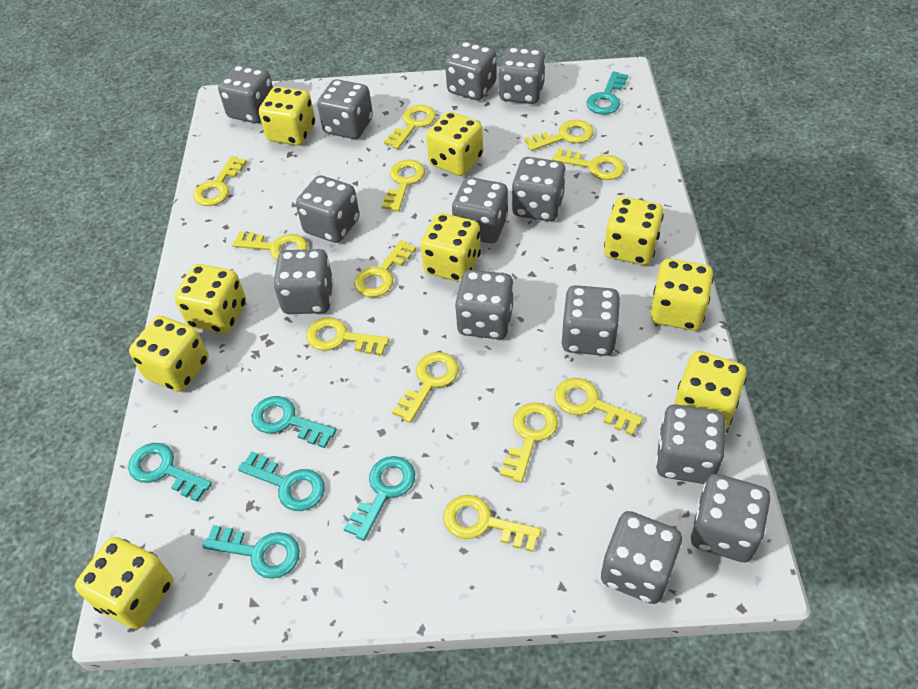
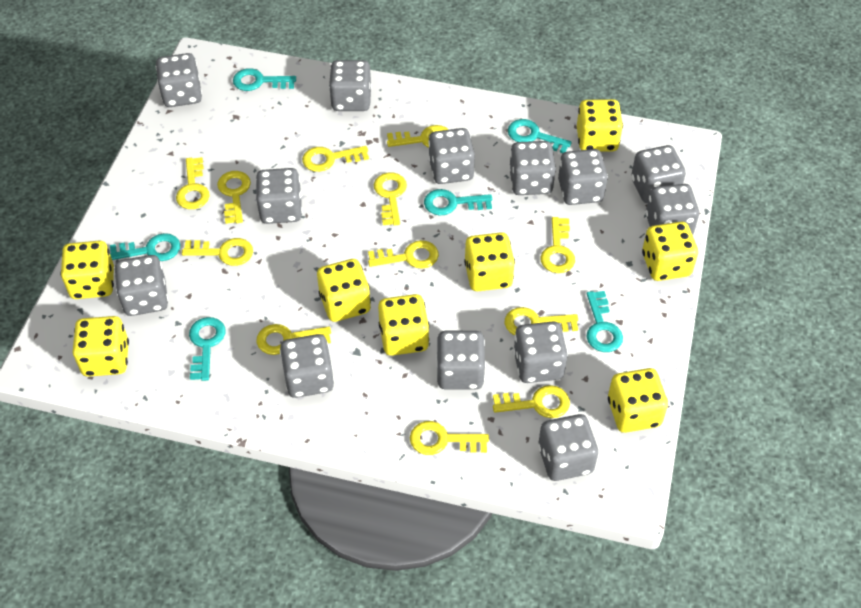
yellow dice: [75,537,173,629] [129,316,208,392] [175,264,246,334] [259,87,315,146] [421,213,481,282] [426,111,483,176] [604,197,664,265] [650,259,714,331] [674,351,747,430] = 9 -> [60,240,114,299] [73,316,129,377] [317,259,371,322] [378,294,429,356] [464,232,515,291] [577,99,623,152] [608,368,668,433] [642,222,698,281] = 8

